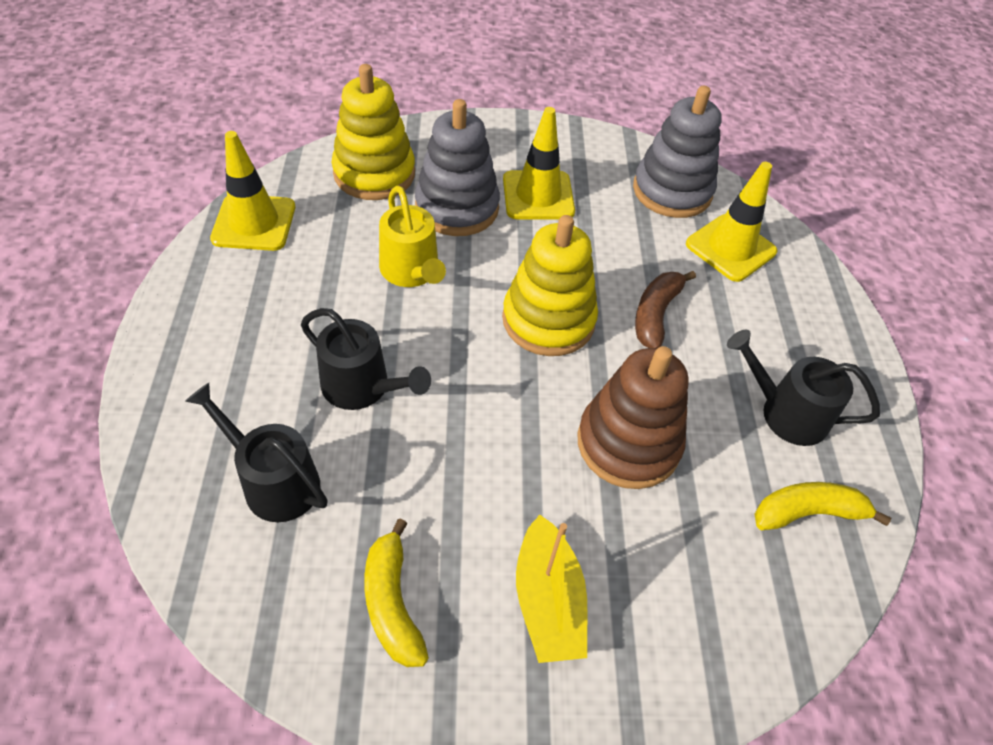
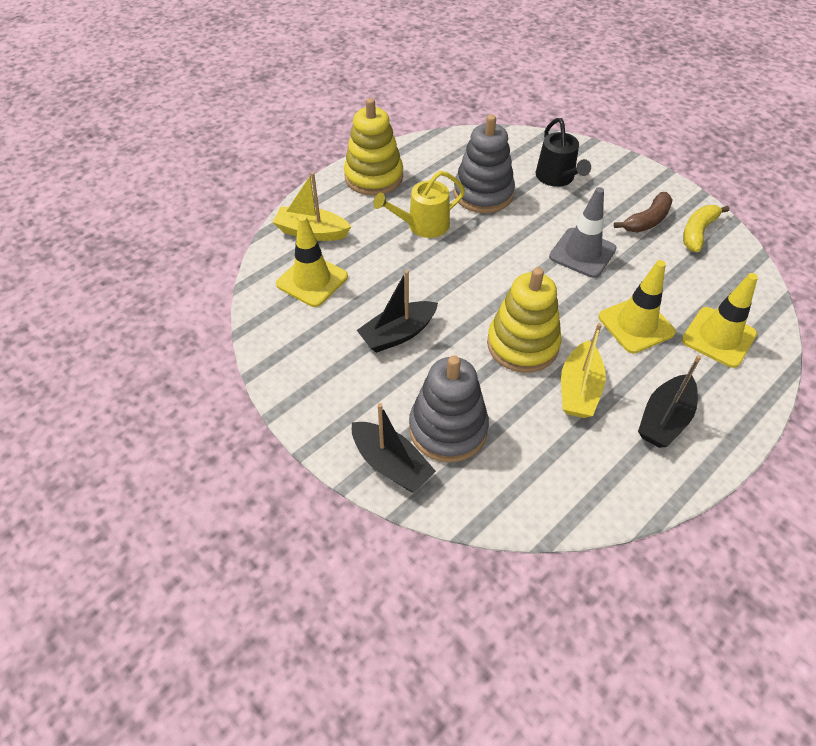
black boat: none = 0 -> [352,403,436,493] [357,270,438,353] [638,355,701,448] = 3
black watering can: [185,383,328,522] [301,308,431,410] [727,330,880,446] = 3 -> [536,118,591,187] = 1
brown stacking toy: [578,346,689,489] = 1 -> none = 0
grey traffic cone: none = 0 -> [549,187,616,278] = 1
yellow banana: [364,519,429,667] [754,482,891,530] = 2 -> [683,205,729,252] = 1
yellow boat: [516,515,588,663] = 1 -> [273,172,351,241] [561,323,606,418] = 2

